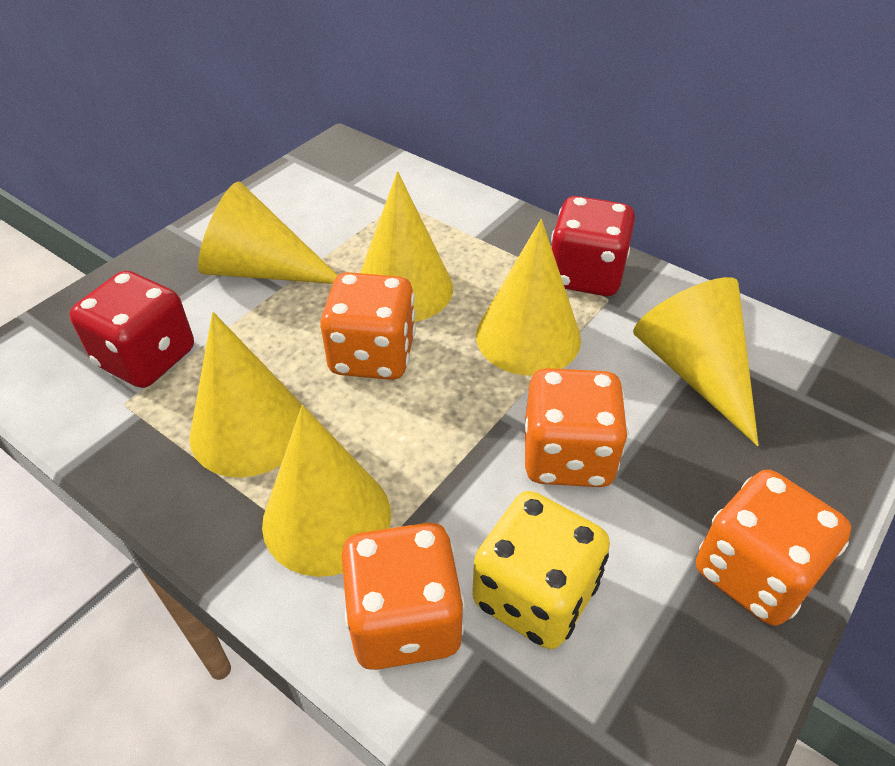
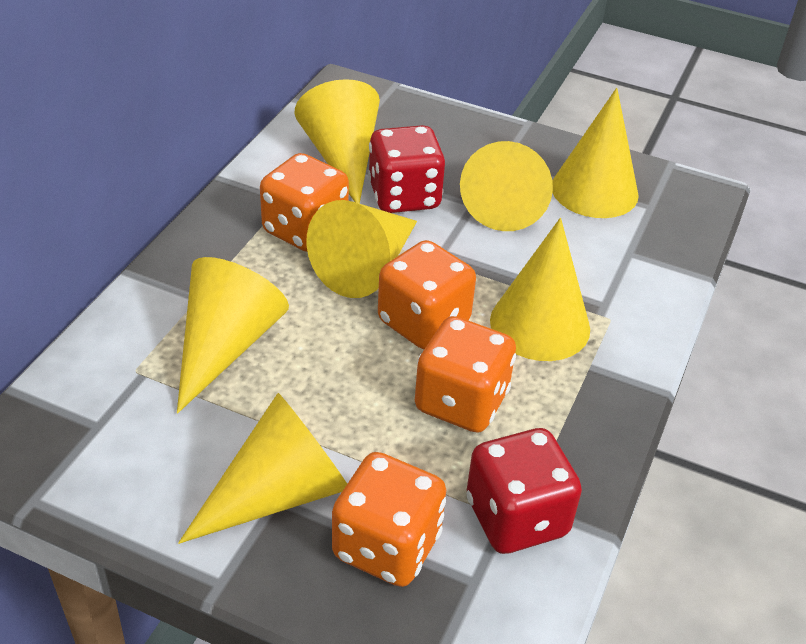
yellow cone: [190,312,302,478] [198,181,338,284] [262,405,391,577] [360,171,453,322] [476,219,581,376] [633,277,759,446] = 6 -> [177,257,289,414] [178,393,347,544] [295,79,380,204] [307,200,417,298] [460,141,553,231] [490,218,590,361] [552,88,639,218] = 7
yellow dice: [472,491,610,649] = 1 -> none = 0

